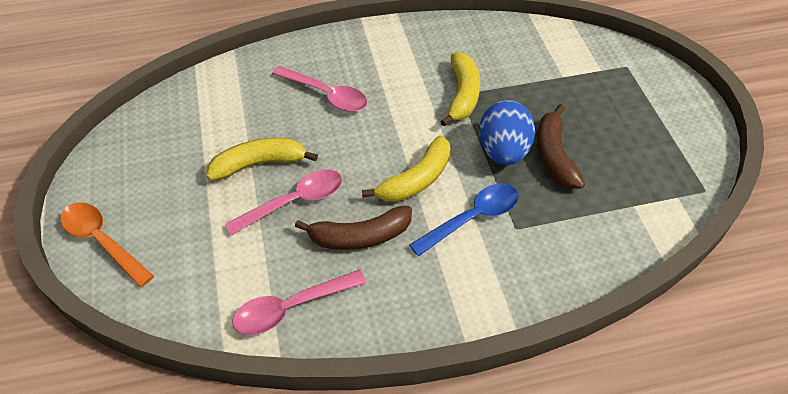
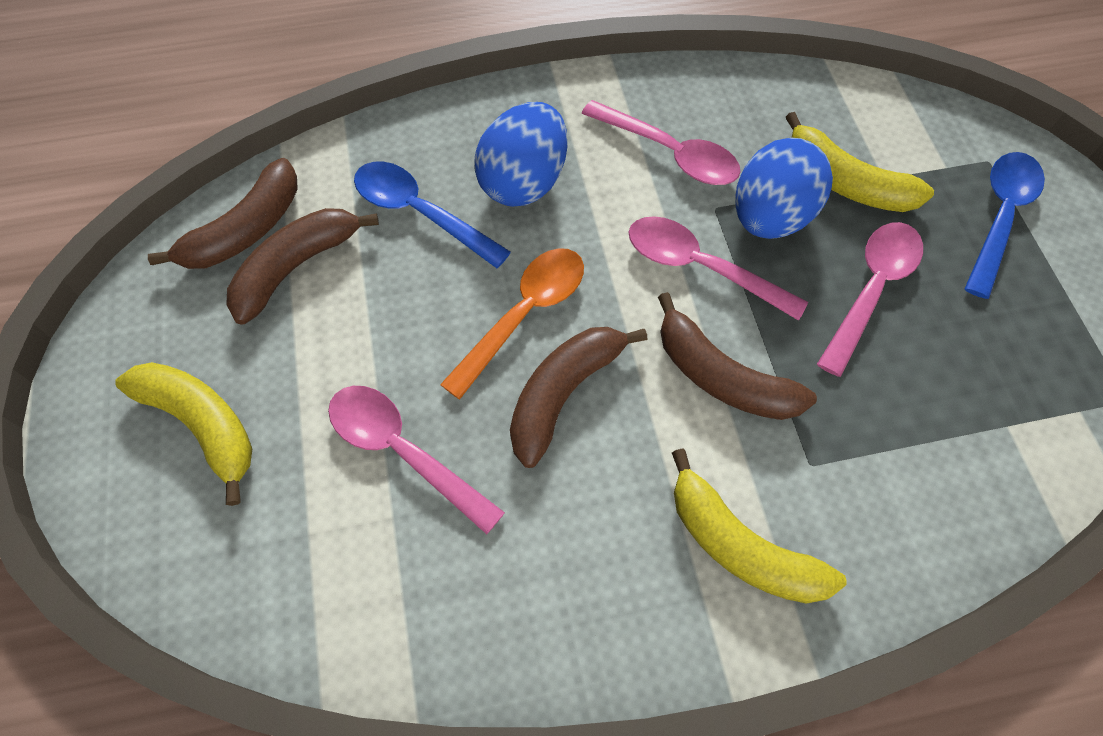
blue egg: [479,100,535,165] = 1 -> [474,102,567,207] [735,138,833,239] = 2
blue spoon: [409,184,519,256] = 1 -> [354,162,511,268] [965,152,1045,299] = 2
brown banana: [295,206,412,250] [537,104,585,189] = 2 -> [148,158,298,269] [226,208,379,325] [510,327,648,468] [658,292,817,420] = 4
pink spoon: [225,169,342,235] [232,270,366,335] [272,66,367,112] = 3 -> [328,386,505,534] [581,100,741,185] [628,216,808,321] [817,222,923,377] = 4

